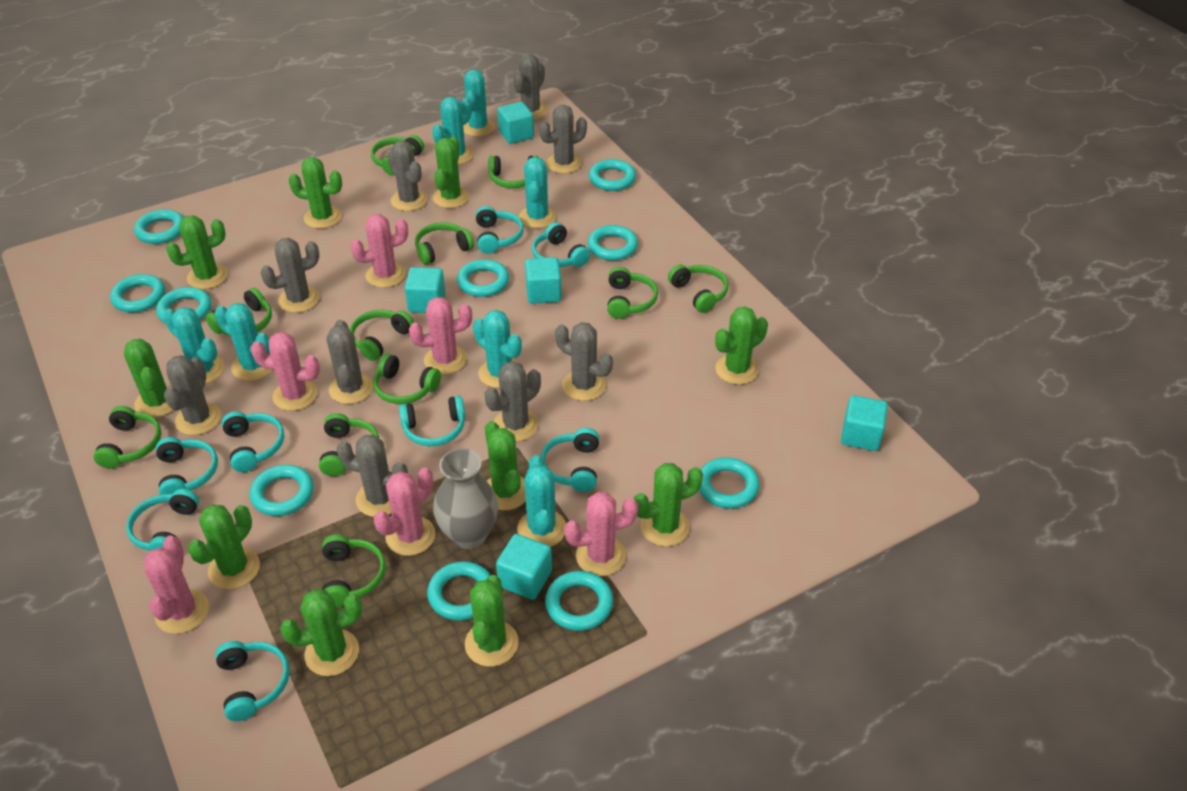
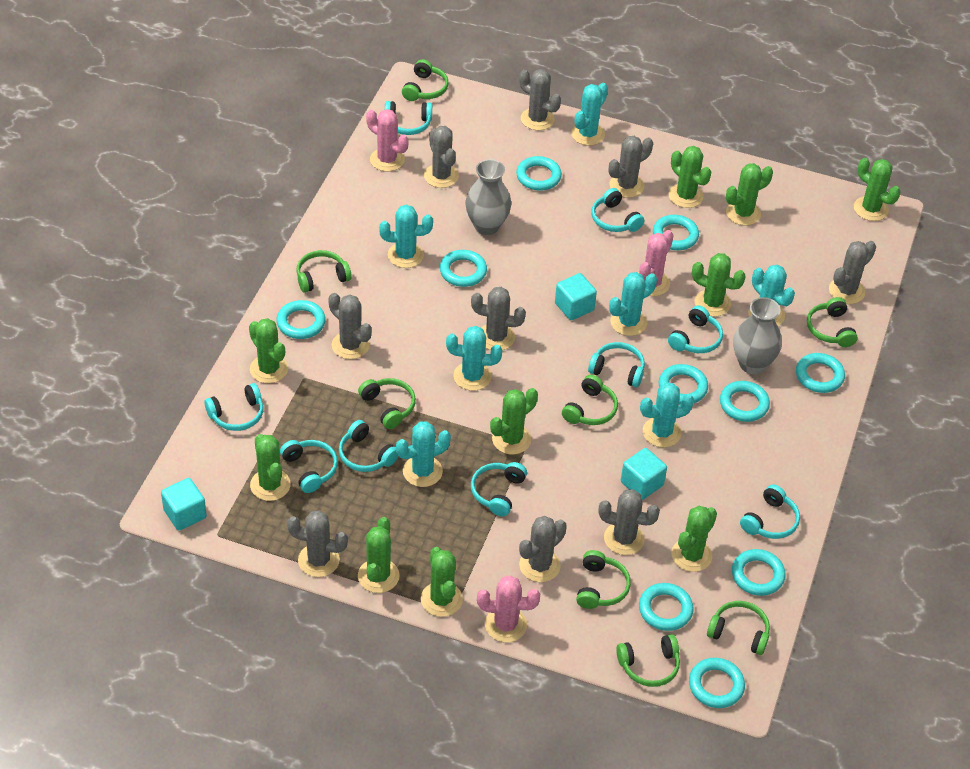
green headphones: [94,406,161,468] [206,288,272,336] [319,413,379,476] [322,535,386,607] [350,310,414,361] [371,135,424,176] [373,353,441,404] [415,222,474,265] [488,156,539,188] [607,267,658,319] [668,265,728,313] = 11 -> [296,250,352,293] [358,378,416,429] [402,59,449,101] [562,375,618,425] [576,550,631,609] [616,634,680,687] [707,601,770,655] [807,297,858,347] = 8
grey vase: [433,448,498,549] = 1 -> [465,159,511,235] [733,297,782,374] = 2
pink cactus: [143,535,209,634] [251,332,320,411] [350,214,408,288] [373,468,436,556] [409,297,472,375] [564,492,639,576] = 6 -> [366,109,409,172] [477,575,540,642] [639,230,674,296] = 3
turquoise cube: [405,267,445,313] [496,534,552,600] [497,101,534,144] [525,257,562,304] [841,395,888,451] = 5 -> [161,478,207,531] [555,273,597,320] [621,448,667,500] = 3
turquoise headphones: [126,489,199,551] [156,437,218,495] [215,641,290,721] [222,411,284,472] [399,396,465,446] [476,206,524,254] [532,222,590,267] [540,428,599,492] = 8 -> [204,383,263,431] [280,440,338,493] [339,420,399,472] [385,101,432,135] [471,462,527,516] [588,342,645,387] [591,188,644,232] [668,305,723,353] [740,484,800,539] = 9

